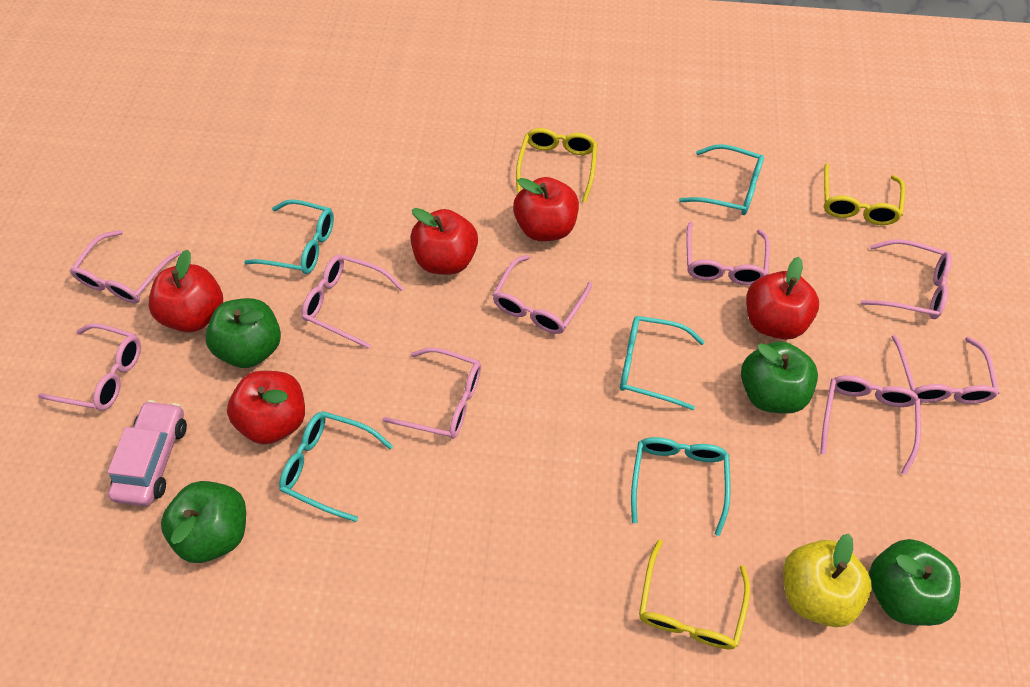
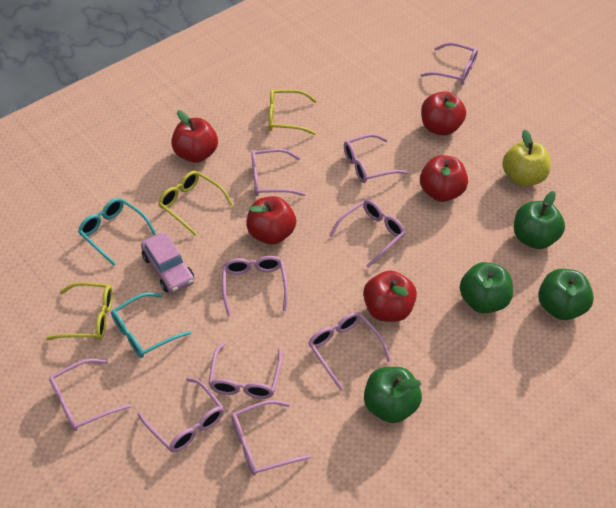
pink glasses: [38,324,141,411] [70,230,181,304] [301,254,404,349] [382,348,481,439] [493,255,592,334] [686,221,770,285] [820,375,921,475] [861,239,952,319] [891,335,999,404] = 9 -> [49,359,132,431] [138,377,224,452] [208,342,282,399] [222,256,288,316] [231,400,312,475] [251,149,306,196] [308,312,391,390] [329,200,405,268] [344,134,408,183] [420,42,478,85] = 10
turquoise glasses: [244,199,334,274] [279,411,393,522] [620,316,704,410] [631,437,731,536] [679,144,764,215] = 5 -> [78,198,156,265] [111,292,191,358] = 2

